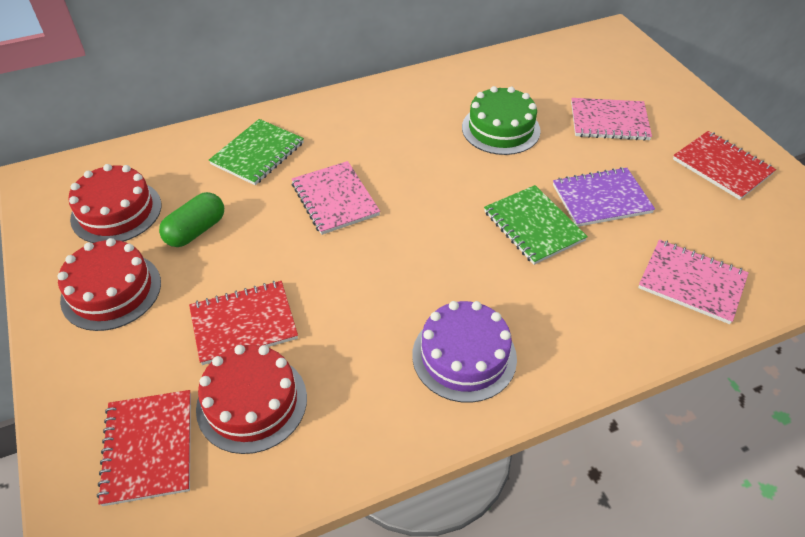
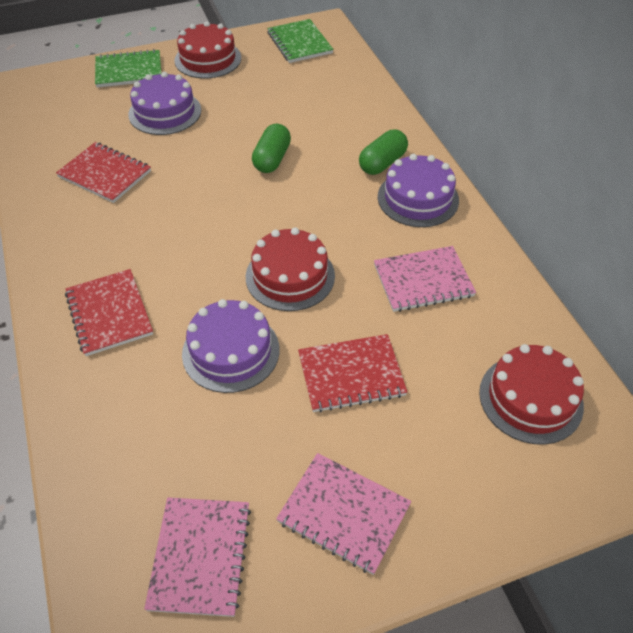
green cake: [462,86,541,155] = 1 -> none = 0
green capsule: [159,192,224,247] = 1 -> [252,124,291,173] [359,130,408,175] = 2
purple cake: [412,301,517,403] = 1 -> [128,72,201,135] [182,299,280,393] [378,154,459,227] = 3
purple notebook: [553,167,655,227] = 1 -> none = 0

